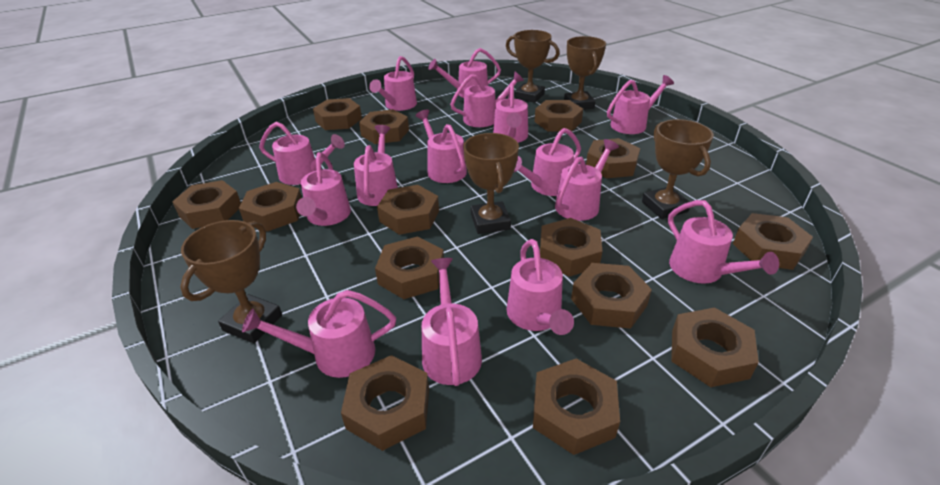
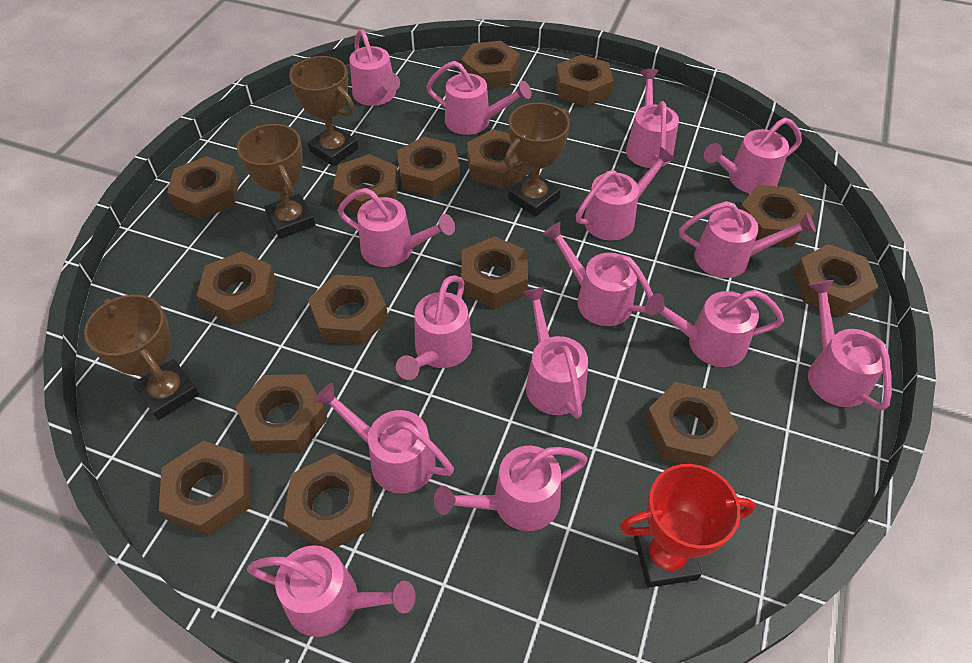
brown nut: [172,180,241,229] [239,182,302,232] [313,98,362,130] [341,355,429,451] [359,109,409,144] [375,237,444,299] [377,185,439,235] [533,359,620,455] [534,100,583,131] [540,218,602,277] [571,263,652,329] [586,138,640,178] [671,308,759,387] [733,213,813,270] = 14 -> [159,441,251,537] [167,156,239,219] [197,251,276,325] [235,374,328,453] [283,453,375,550] [308,274,389,345] [333,154,399,214] [397,137,460,197] [461,41,520,89] [461,236,528,308] [467,129,529,189] [556,55,614,107] [645,382,738,468] [740,185,815,247] [793,244,879,317] = 15
brown trophy: [180,220,282,343] [463,133,519,234] [506,30,559,103] [564,36,606,110] [642,119,714,219] = 5 -> [84,294,199,420] [237,124,316,239] [289,56,358,166] [505,103,570,217] = 4
red trophy: none = 0 -> [620,464,756,587] = 1

